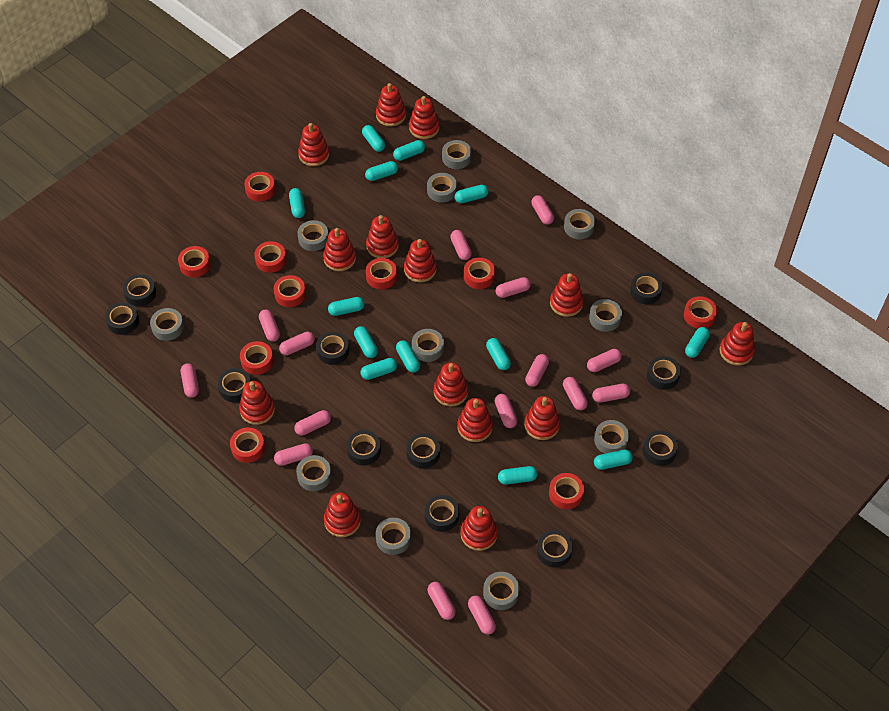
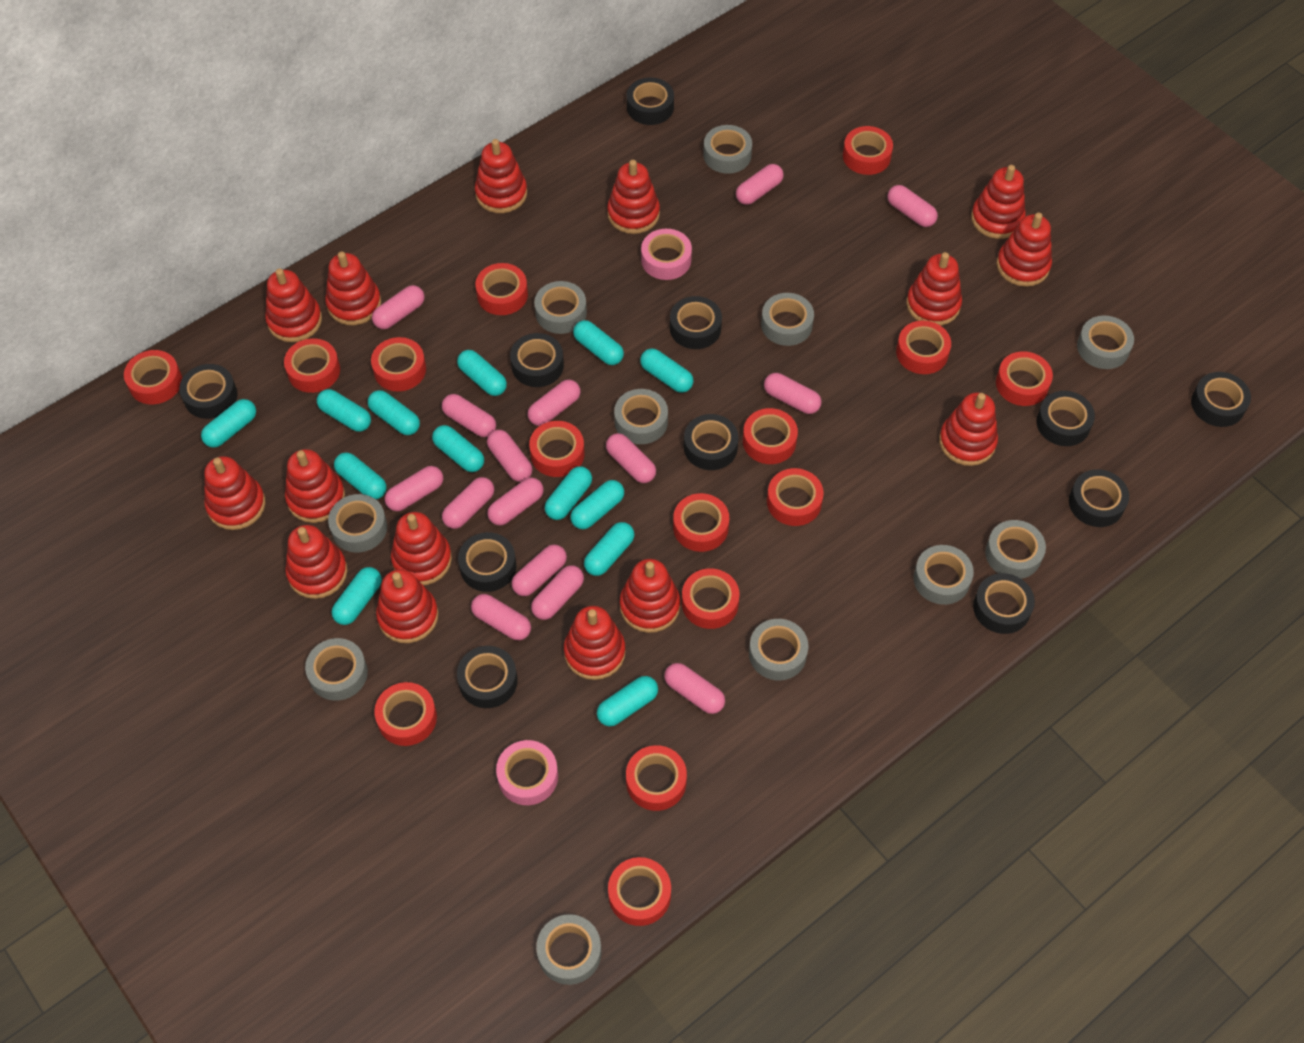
pink tape: none = 0 -> [496,740,558,805] [641,229,692,280] = 2
red stacking toy: [239,381,275,425] [298,123,329,166] [323,228,356,271] [324,493,361,537] [366,215,399,258] [376,83,406,126] [404,239,437,282] [409,96,439,139] [434,363,468,406] [458,398,493,442] [461,506,498,551] [525,396,560,440] [550,273,584,317] [720,322,755,365] = 14 -> [204,456,266,530] [265,268,322,342] [285,449,345,523] [285,525,347,599] [325,251,381,325] [376,569,438,643] [391,512,452,585] [475,139,527,213] [564,606,626,680] [607,160,660,234] [620,559,680,633] [906,252,962,326] [939,392,998,466] [971,165,1026,239] [997,212,1052,287] = 15
red tape: [178,246,211,277] [230,428,265,463] [240,341,273,375] [244,172,275,202] [254,241,286,273] [274,275,306,307] [366,258,397,289] [464,258,495,289] [549,473,584,509] [684,296,717,329] = 10 -> [124,350,182,404] [284,338,340,393] [371,337,426,391] [374,682,437,746] [475,263,528,315] [529,421,585,477] [608,857,671,926] [626,745,687,811] [673,493,729,552] [682,568,740,629] [743,408,798,464] [767,468,824,526] [843,126,893,175] [896,320,951,374] [996,351,1053,406] = 15

